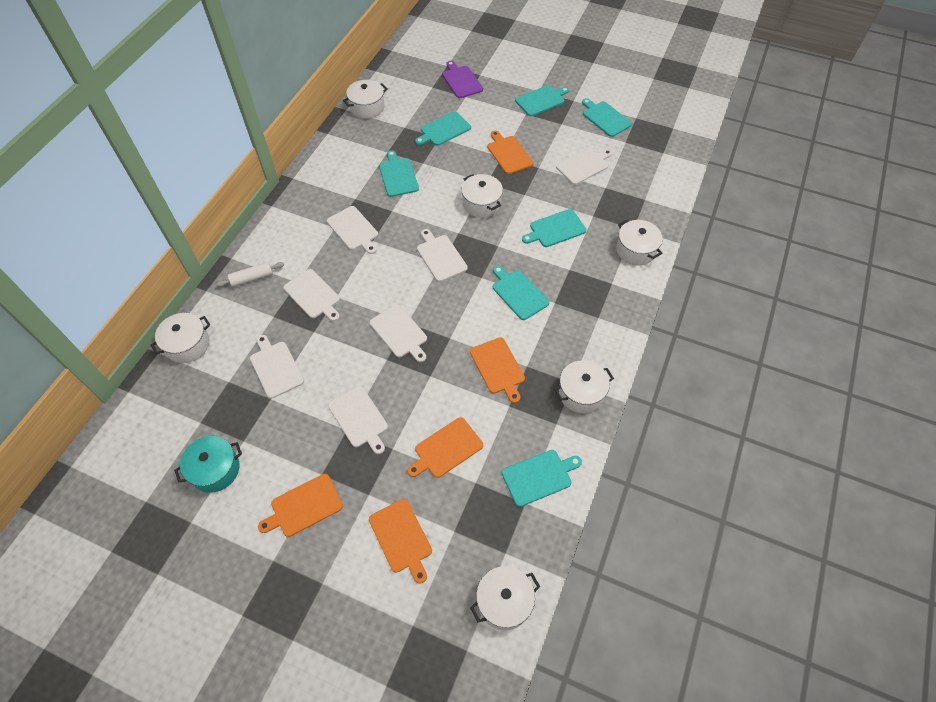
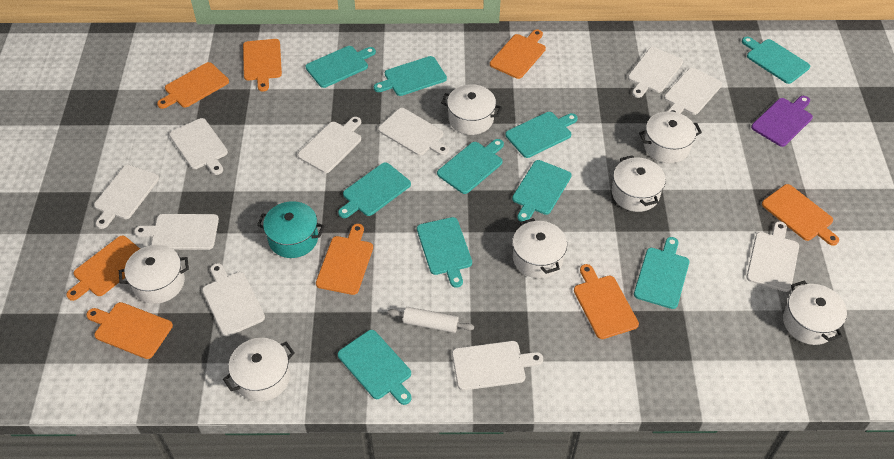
orange cutting board: [258,474,343,537] [369,499,432,584] [407,417,483,478] [470,337,525,403] [487,131,533,174] = 5 -> [66,236,140,301] [86,302,173,359] [157,62,229,109] [243,39,282,92] [316,224,373,295] [490,30,546,79] [574,264,639,339] [762,184,839,246] = 8
turquoise cutting board: [379,150,419,197] [415,112,471,146] [493,266,549,320] [502,450,582,507] [515,85,569,116] [522,209,587,247] [582,98,632,137] = 7 -> [305,46,376,88] [338,162,411,218] [338,330,412,405] [374,56,447,96] [417,217,472,288] [437,139,504,194] [505,112,578,158] [512,160,572,222] [634,237,689,309] [742,37,810,84] = 10
white cutting board: [250,335,304,399] [283,269,340,321] [327,206,378,254] [328,386,388,454] [370,304,427,362] [417,229,468,282] [556,148,612,185] = 7 -> [94,165,159,229] [134,214,219,250] [169,118,228,175] [202,263,265,336] [298,117,361,173] [378,108,449,156] [452,341,543,390] [628,47,683,98] [664,68,722,115] [747,221,799,292] = 10
white pot: [151,313,210,363] [343,80,388,119] [461,174,503,218] [470,566,540,630] [554,360,614,413] [616,220,663,266] = 6 -> [119,245,189,304] [223,338,295,402] [441,84,502,135] [513,218,567,279] [612,155,666,212] [639,111,702,163] [783,280,847,345] = 7

